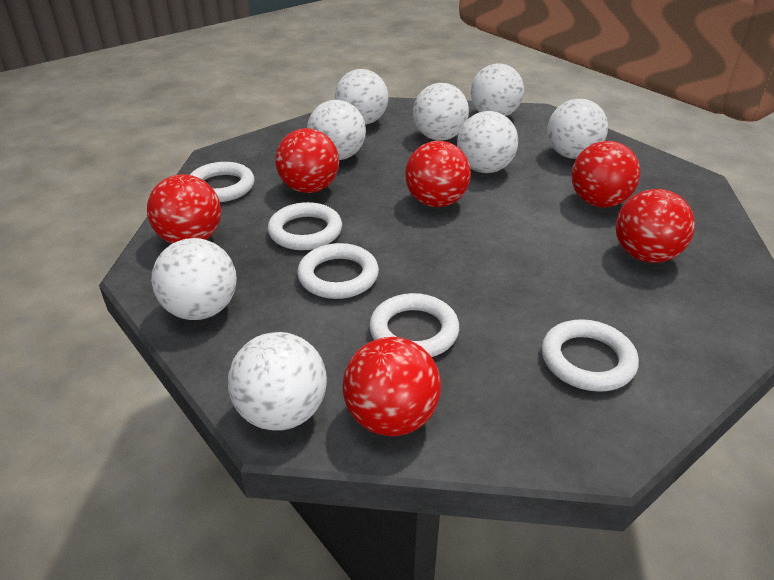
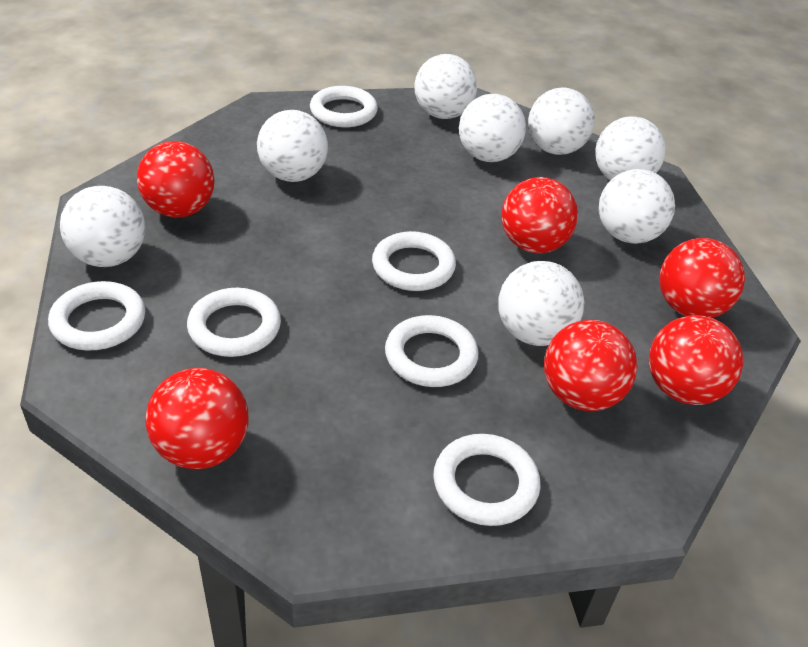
white ring: [190,162,254,202] [268,202,342,250] [297,243,379,299] [369,293,459,357] [542,319,639,392] = 5 -> [48,281,145,350] [187,288,281,357] [310,86,378,127] [372,231,456,291] [385,315,478,387] [433,434,540,526] = 6

